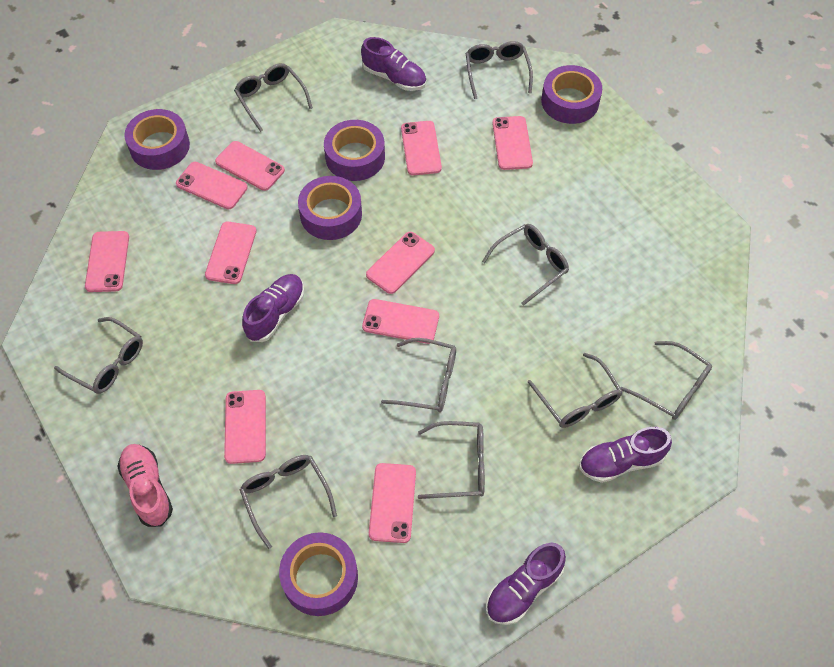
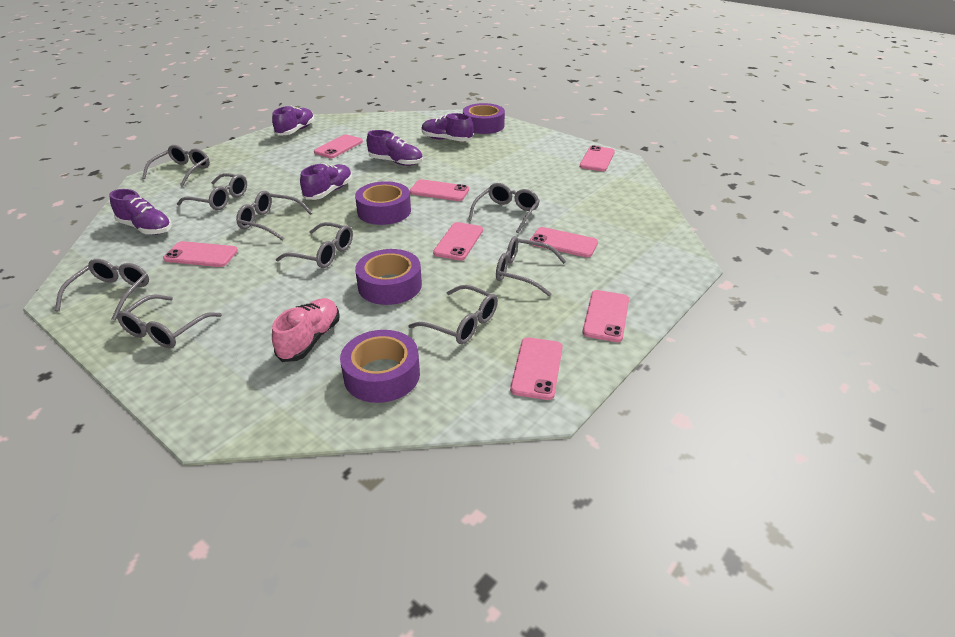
pink phone: [85,231,129,292] [176,162,248,209] [205,222,257,284] [215,141,285,191] [224,390,266,464] [362,299,439,344] [366,232,435,294] [369,463,416,543] [401,121,442,175] [492,116,533,170] = 10 -> [163,241,238,267] [314,134,363,158] [409,179,469,201] [433,222,483,261] [510,337,563,400] [530,227,598,257] [580,145,615,171] [582,290,629,342] = 8
purple shoe: [242,274,305,342] [361,37,426,91] [486,543,566,625] [579,427,672,483] = 4 -> [109,189,172,235] [272,106,314,136] [300,163,352,200] [367,130,423,166] [422,113,473,142] = 5
purple tape: [124,109,190,170] [279,532,358,616] [298,176,362,240] [324,120,385,181] [541,65,602,124] = 5 -> [340,330,420,403] [355,181,411,225] [355,249,422,305] [463,103,505,134] = 4

